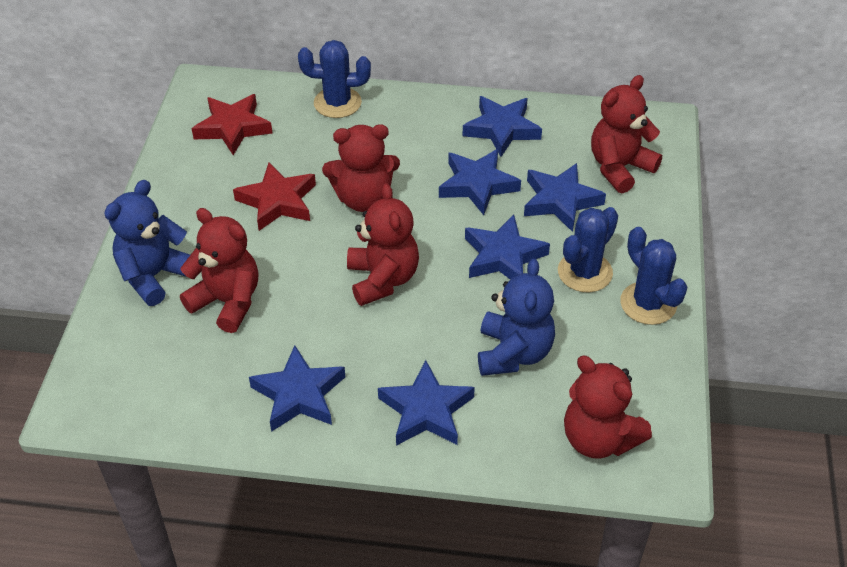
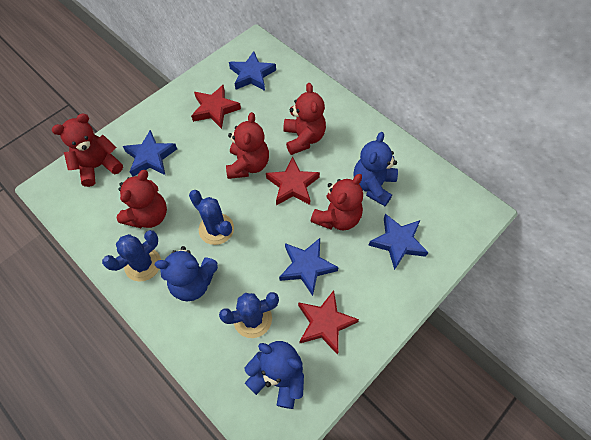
blue star: [249,345,345,432] [378,360,475,446] [439,149,521,215] [463,96,542,157] [465,214,550,280] [524,163,606,232] = 6 -> [123,130,177,177] [229,51,276,91] [279,238,339,296] [368,214,429,270] = 4
blue teddy bear: [104,180,190,306] [478,258,555,376] = 2 -> [155,246,218,302] [245,341,304,409] [353,132,398,206] = 3
red star: [192,94,272,155] [233,163,316,231] = 2 -> [191,85,241,129] [266,156,320,205] [298,290,359,355] = 3

